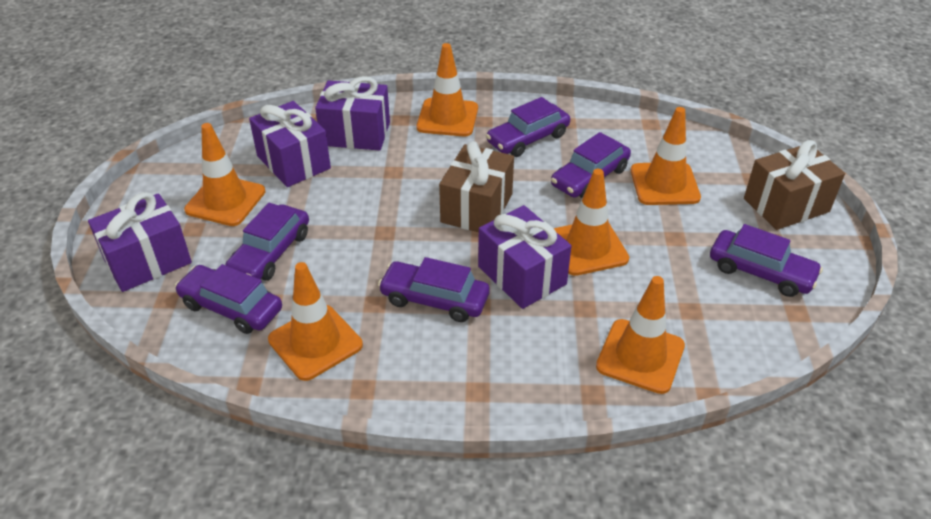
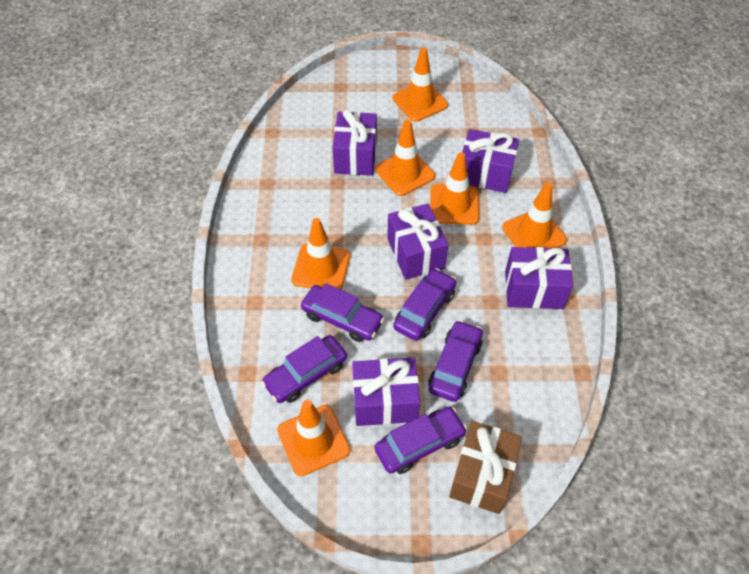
brown gift: [439,141,514,232] [744,140,845,230] = 2 -> [449,421,522,514] = 1
purple car: [175,264,282,334] [226,203,309,281] [378,257,490,322] [486,97,570,157] [551,132,631,198] [710,224,823,297] = 6 -> [261,335,347,403] [301,283,384,342] [375,407,467,474] [393,268,456,341] [428,320,483,402] = 5
purple gift: [88,192,192,292] [249,101,331,187] [315,76,390,151] [478,205,571,309] = 4 -> [333,109,377,176] [352,357,420,426] [387,203,448,280] [462,129,519,193] [505,247,573,309] = 5

